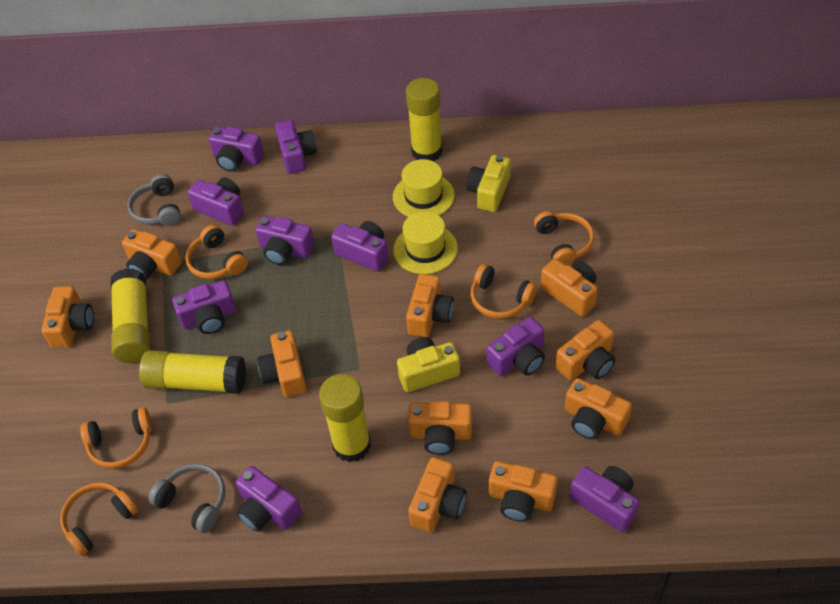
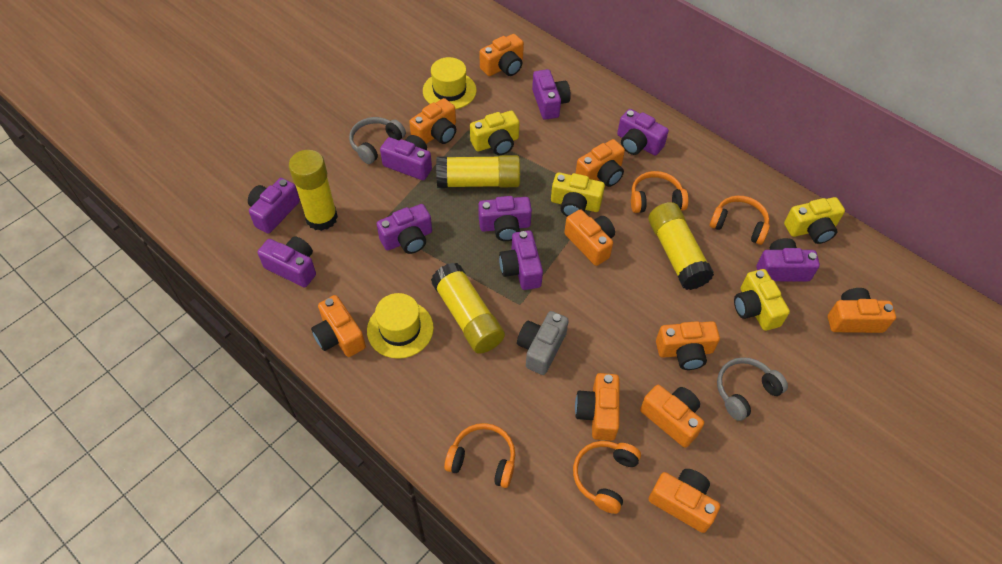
grey camera: none = 0 -> [517,311,569,375] = 1
orange headphones: [60,482,138,556] [80,407,152,469] [185,225,248,279] [470,264,537,319] [534,211,594,266] = 5 -> [444,423,515,488] [573,441,641,514] [631,171,689,213] [710,196,770,245] = 4
yellow camera: [397,337,460,392] [466,155,511,212] = 2 -> [470,111,520,155] [551,172,605,217] [734,269,790,331] [784,197,845,244] = 4

